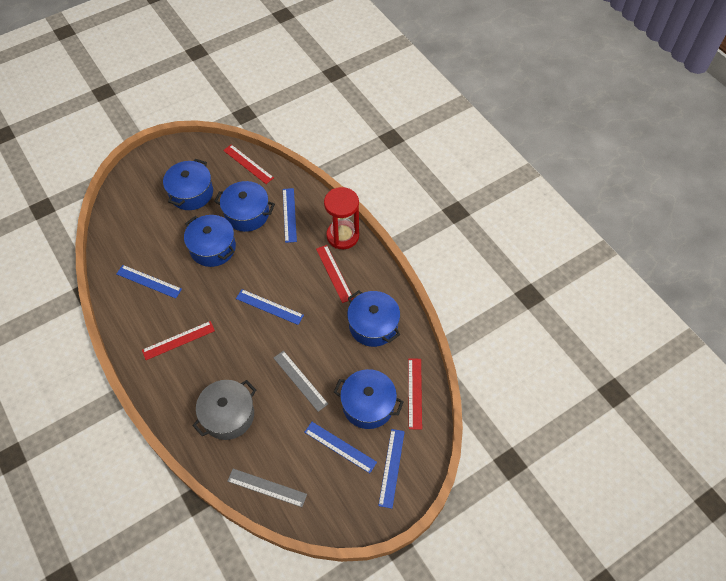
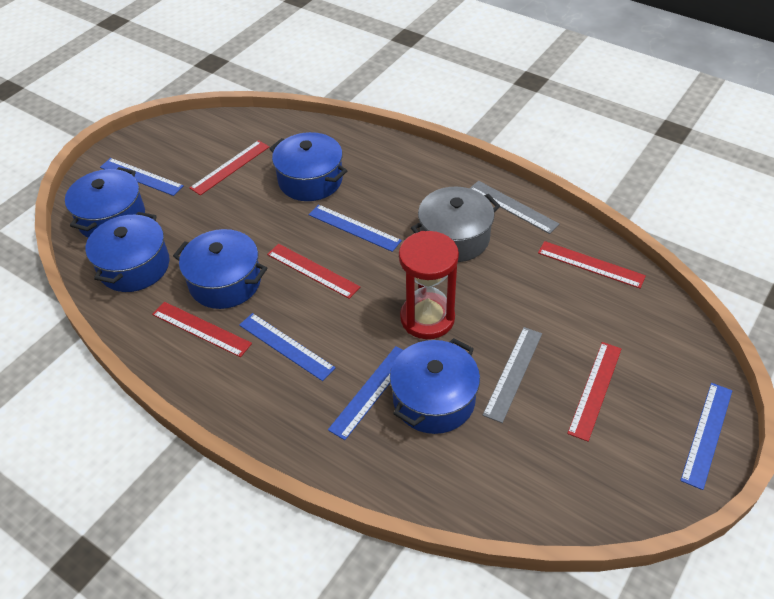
red ruler: [142,321,215,360] [223,144,274,184] [316,245,354,303] [408,358,422,430] = 4 -> [152,302,252,357] [190,140,269,195] [267,244,360,299] [538,241,646,288] [567,342,621,442] = 5

